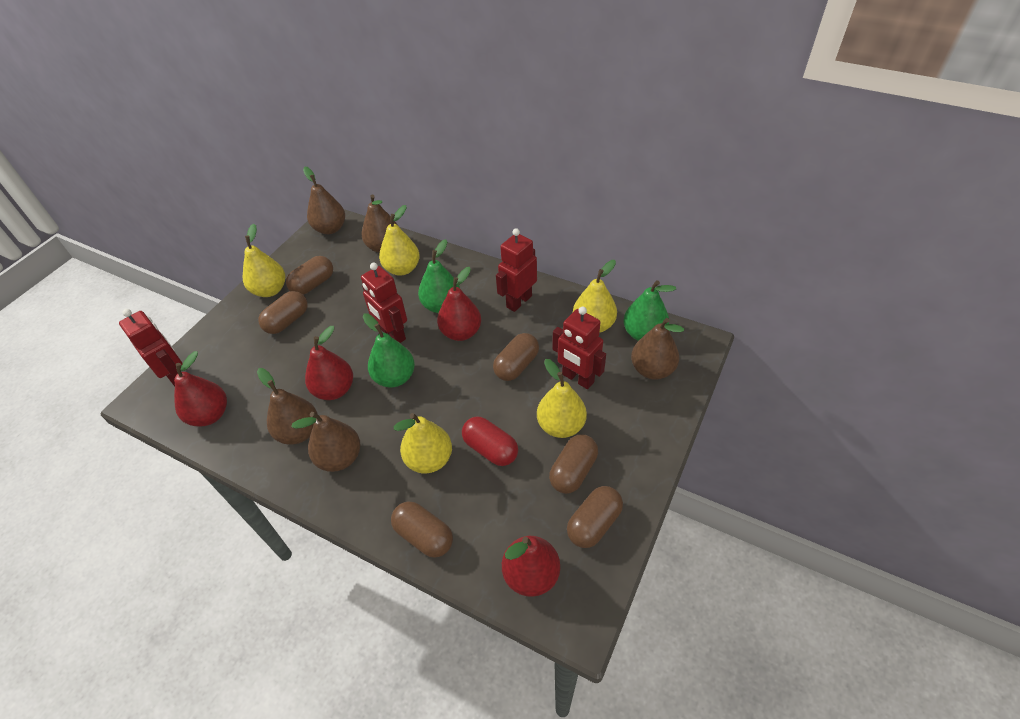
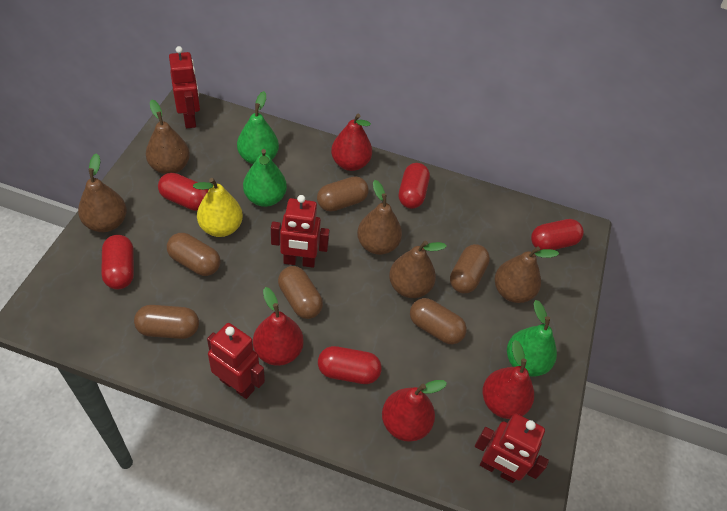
red capsule: [462,417,518,466] = 1 -> [101,235,134,289] [158,173,209,211] [318,346,382,384] [399,163,430,209] [531,219,584,250] = 5
yellow pear: [243,224,285,297] [379,205,420,276] [394,413,452,473] [537,359,587,438] [573,260,617,332] = 5 -> [193,178,243,237] = 1

